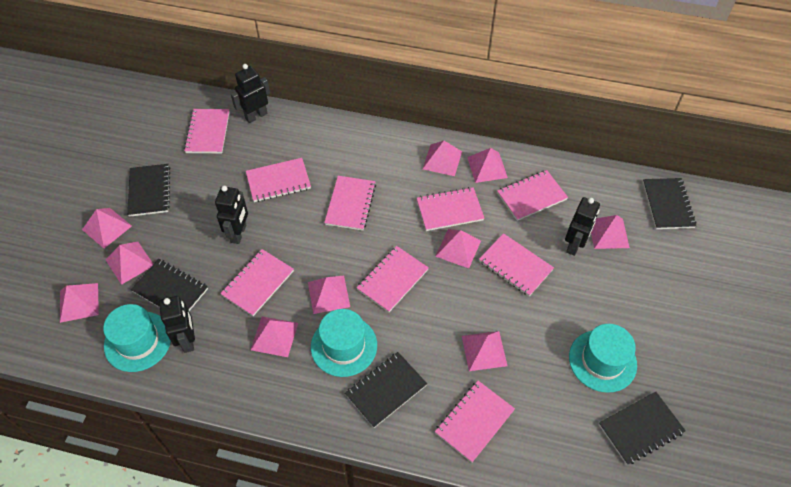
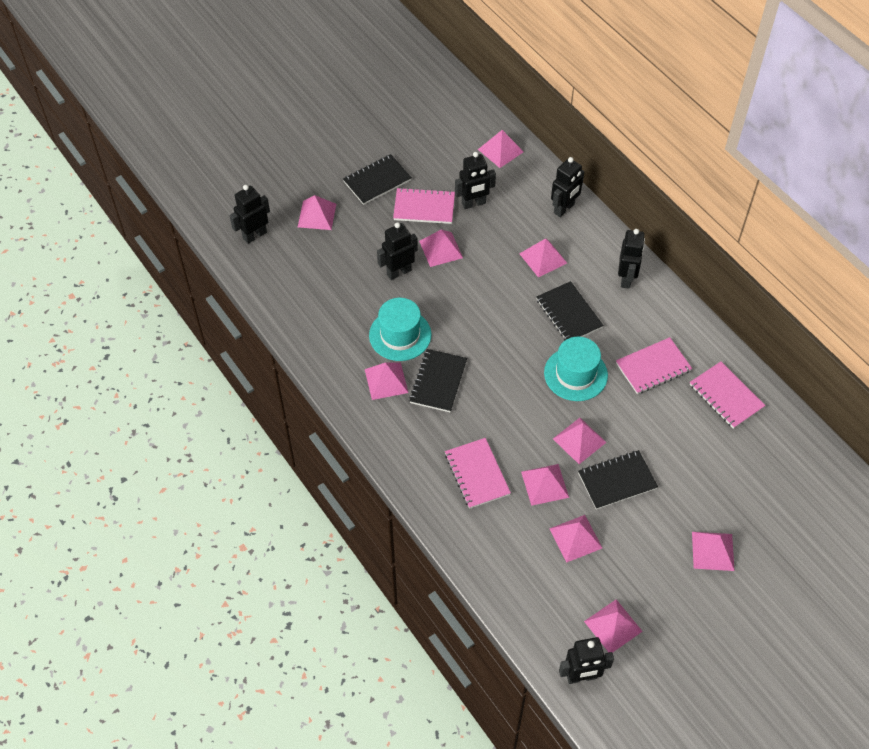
black notebook: [127,164,170,217] [131,259,208,311] [345,352,427,428] [599,392,686,465] [643,178,696,229] = 5 -> [343,154,412,205] [409,349,467,412] [536,281,604,340] [578,450,658,510] = 4
black robot: [159,296,195,353] [215,186,248,244] [231,64,270,123] [565,197,600,256] = 4 -> [229,185,270,244] [377,222,418,280] [455,152,496,209] [551,157,584,217] [559,637,614,684] [618,229,645,289] = 6
pink notebook: [184,109,230,154] [220,249,294,316] [246,158,311,202] [324,176,376,231] [356,246,429,312] [417,187,484,231] [435,381,515,463] [479,233,554,296] [497,170,568,221] = 9 -> [393,187,455,224] [445,438,511,509] [616,337,692,394] [690,362,766,429] = 4
turquoise hat: [103,304,171,372] [311,309,377,377] [569,324,637,393] = 3 -> [369,298,431,361] [544,337,608,401] = 2

